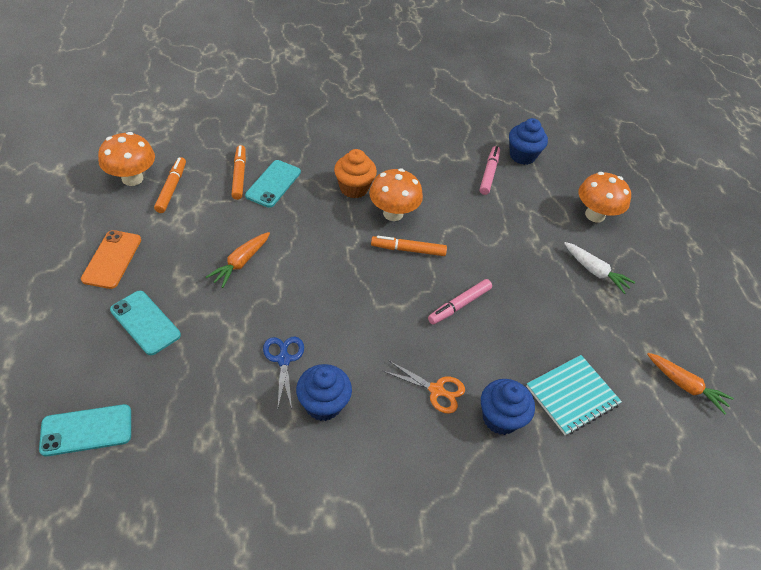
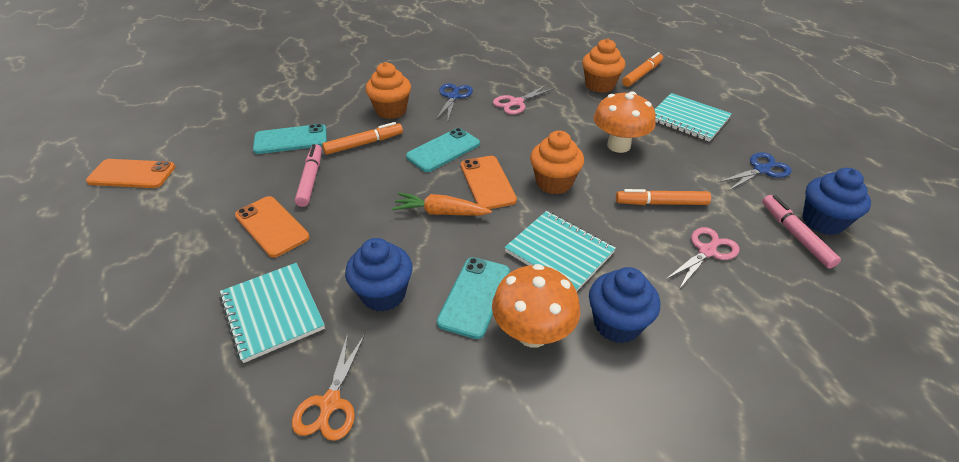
blue scissors: [263,337,304,409] = 1 -> [436,83,473,120] [718,152,792,190] = 2
orange carrot: [206,232,270,288] [647,353,734,415] = 2 -> [392,193,492,215] = 1
orange cupcake: [334,149,377,198] = 1 -> [365,62,411,119] [530,131,584,194] [582,39,625,93] = 3
orange mushroom: [98,132,155,186] [369,169,423,221] [579,172,631,223] = 3 -> [492,264,580,348] [593,92,656,153] = 2
orange phone: [81,230,141,289] = 1 -> [86,159,175,188] [235,196,310,258] [461,156,517,209] = 3
pink scissors: none = 0 -> [493,85,555,115] [665,227,739,288] = 2
turquoise notebook: [526,355,622,436] = 1 -> [219,263,325,363] [504,211,616,292] [654,93,732,142] = 3
white carrot: [564,242,635,294] = 1 -> none = 0

